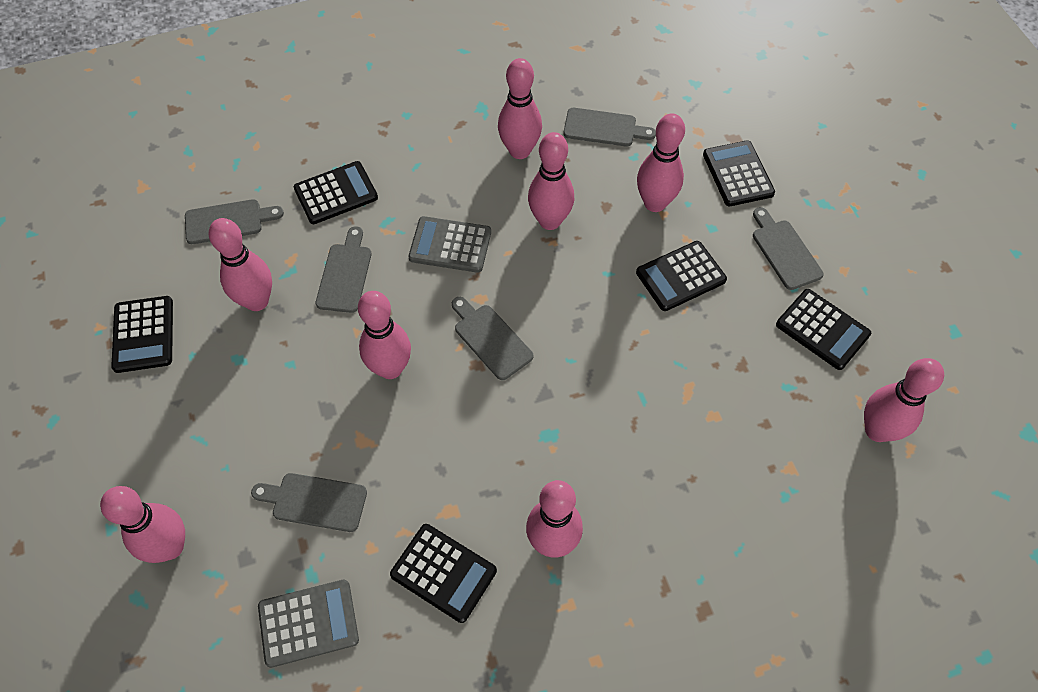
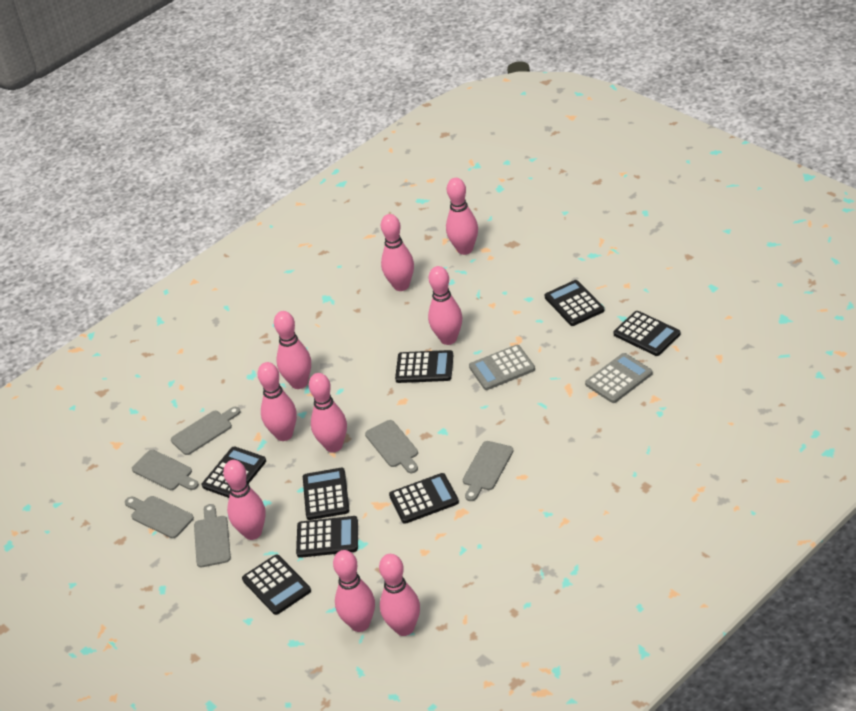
black calculator: [111,296,173,373] [294,161,378,224] [390,524,497,623] [636,241,727,311] [703,140,775,206] [776,289,871,370] = 6 -> [202,446,266,498] [242,555,311,615] [296,516,358,558] [303,468,349,520] [389,473,459,524] [395,350,453,383] [544,280,604,326] [613,311,680,356] = 8
pink bowling pin: [100,486,185,563] [209,218,272,311] [358,291,411,379] [498,58,542,159] [526,480,583,558] [528,132,574,230] [637,113,685,212] [864,358,944,442] = 8 -> [223,460,266,540] [258,362,297,441] [274,311,311,389] [309,373,347,453] [333,550,375,632] [379,554,420,636] [381,214,414,291] [428,266,462,345] [446,178,478,255] = 9

